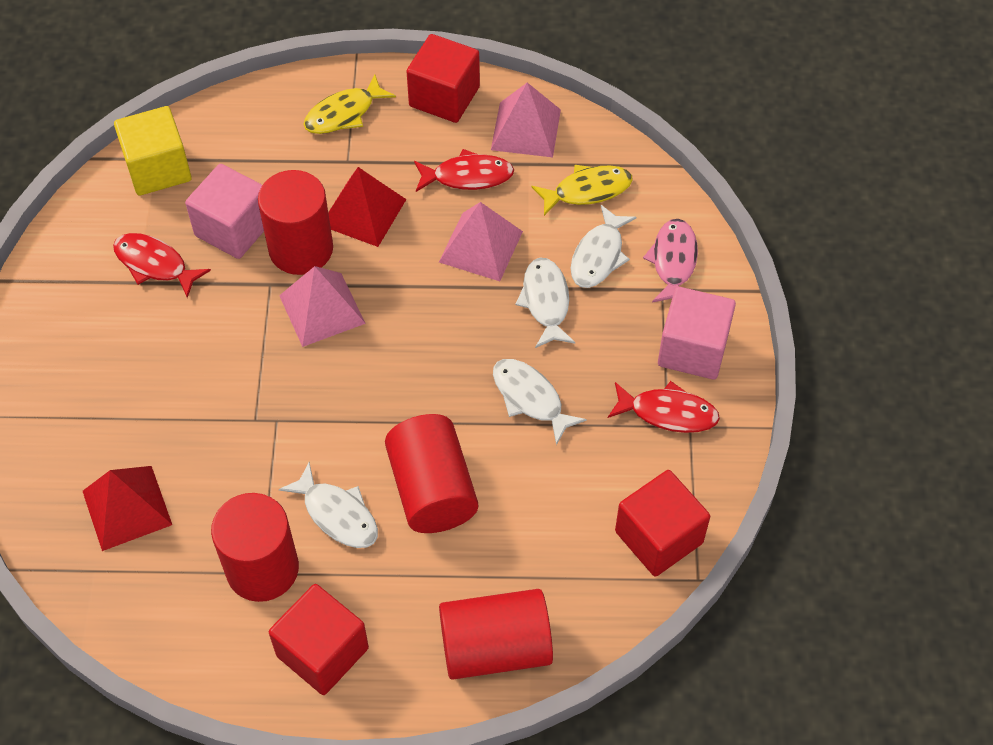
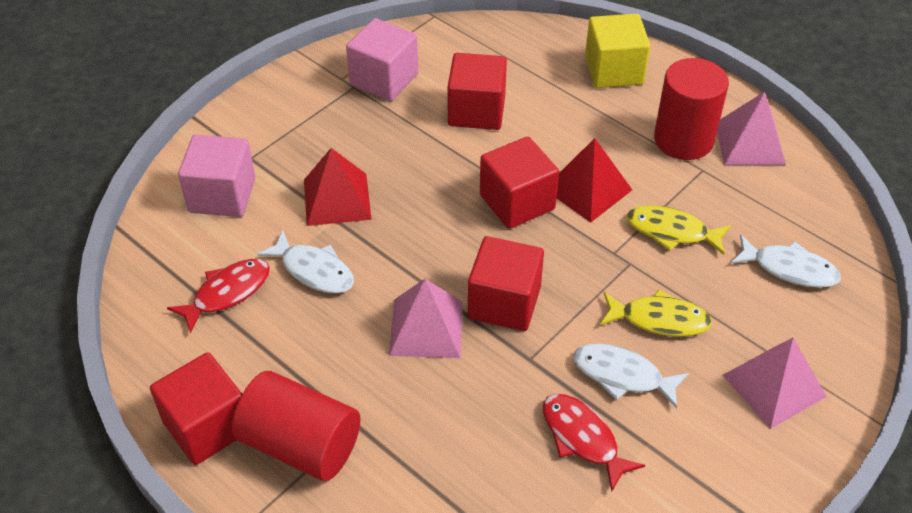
pink fish: [643,219,698,303] = 1 -> none = 0
red cube: [269,584,369,695] [406,34,480,123] [615,470,710,577] = 3 -> [150,352,242,465] [447,53,507,130] [468,236,544,331] [480,136,559,229] = 4
red cylinder: [211,493,299,602] [258,170,333,275] [385,414,478,533] [439,589,553,680] = 4 -> [232,371,361,481] [654,58,729,160] = 2
red fish: [113,233,211,298] [414,149,514,192] [608,381,720,433] = 3 -> [167,259,270,334] [543,394,645,492] = 2
white fish: [279,462,378,548] [493,359,587,445] [515,257,575,348] [571,205,636,288] = 4 -> [257,231,354,294] [573,344,689,409] [731,235,841,288] = 3

